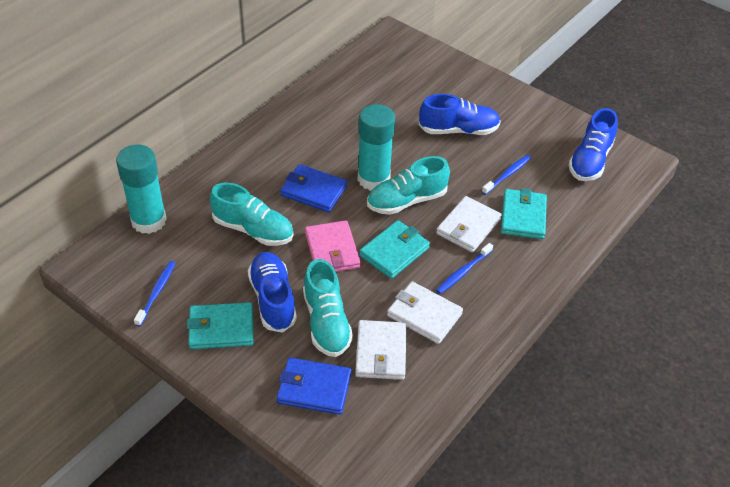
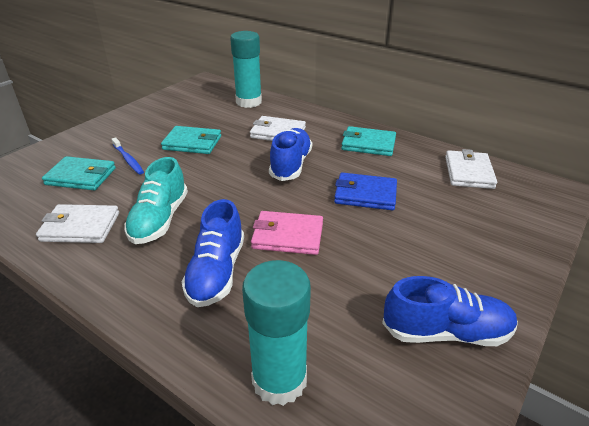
blue toothbrush: [134,261,176,326] [436,243,493,294] [482,155,531,195] = 3 -> [112,138,144,175] = 1
blue wallet: [277,357,351,415] [280,164,347,212] = 2 -> [334,173,397,210] = 1
turquoise shoe: [210,182,293,246] [303,259,353,357] [367,156,450,215] = 3 -> [124,157,188,244] = 1

